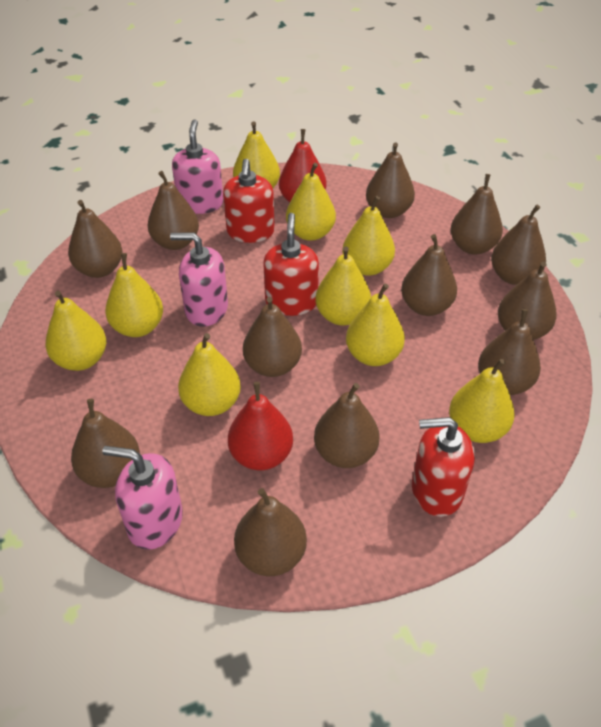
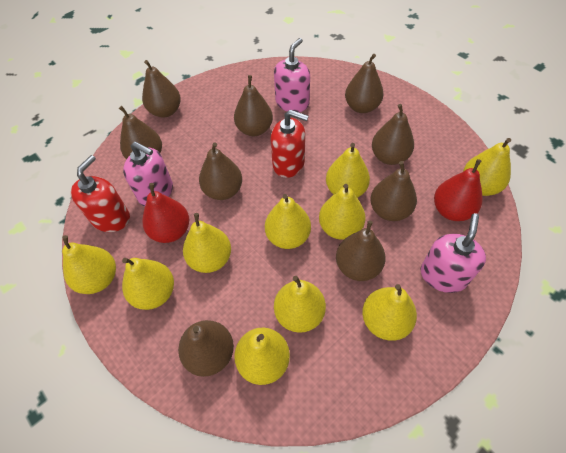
brown pear: [68,200,122,278] [71,399,140,488] [148,171,199,250] [234,488,307,576] [243,297,302,377] [314,383,380,468] [366,142,415,218] [401,234,457,316] [451,174,503,255] [478,309,541,395] [491,205,546,285] [498,261,557,340] = 12 -> [119,106,162,159] [142,60,181,118] [178,320,234,377] [199,142,242,200] [234,75,273,136] [336,220,386,281] [345,54,384,113] [370,161,417,221] [372,104,414,165] = 9
red soap dispenser: [223,159,275,243] [263,213,319,316] [412,417,475,517] = 3 -> [71,155,130,232] [270,110,309,178] = 2
yellow pear: [45,291,106,371] [105,253,163,337] [178,333,241,416] [233,121,280,188] [286,163,336,241] [315,246,371,326] [342,196,395,276] [346,283,405,366] [449,359,515,443] = 9 -> [62,235,116,294] [122,258,174,310] [183,213,231,273] [234,328,290,385] [265,194,311,249] [274,276,326,333] [319,184,365,240] [326,143,370,198] [362,284,417,341] [463,138,511,196] = 10

